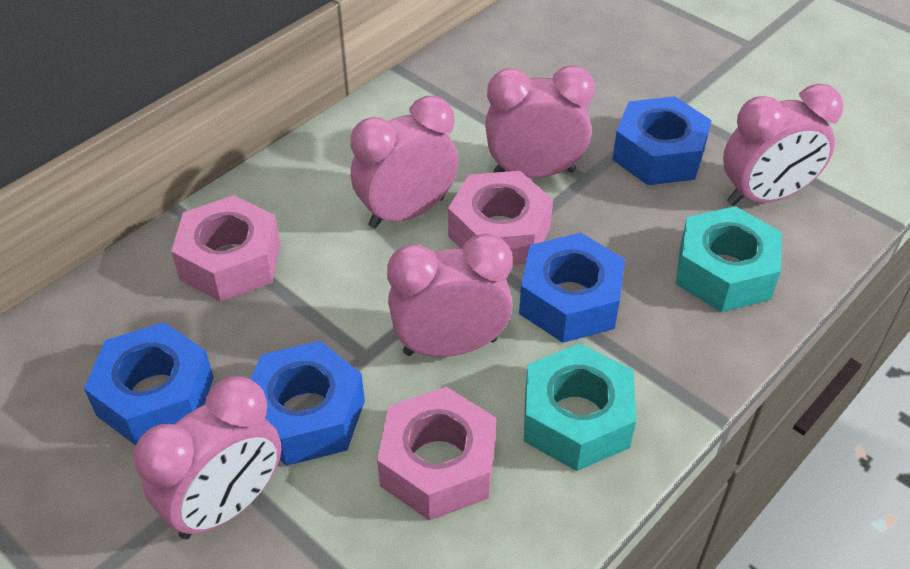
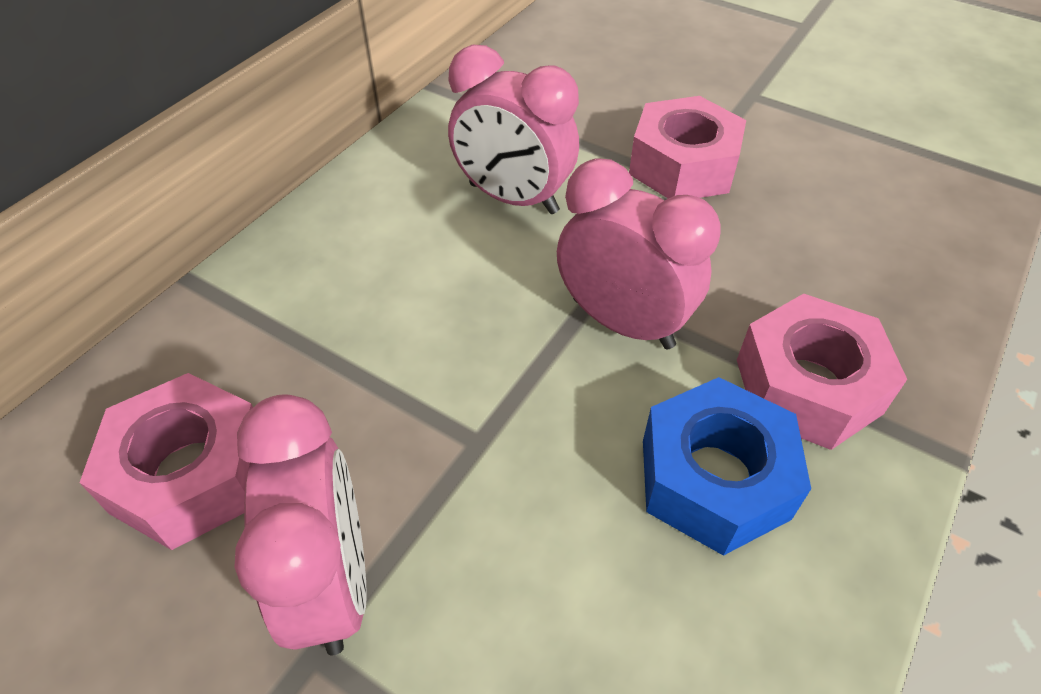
blue nut: [84,322,214,445] [250,341,365,466] [519,233,625,343] [612,96,712,185] = 4 -> [643,377,811,556] = 1
pink clock: [134,376,282,539] [351,96,459,229] [387,233,513,357] [485,65,595,178] [723,84,844,206] = 5 -> [234,394,367,655] [448,45,579,214] [557,158,721,349] = 3
turquoise nut: [524,343,636,471] [676,206,782,312] = 2 -> none = 0

